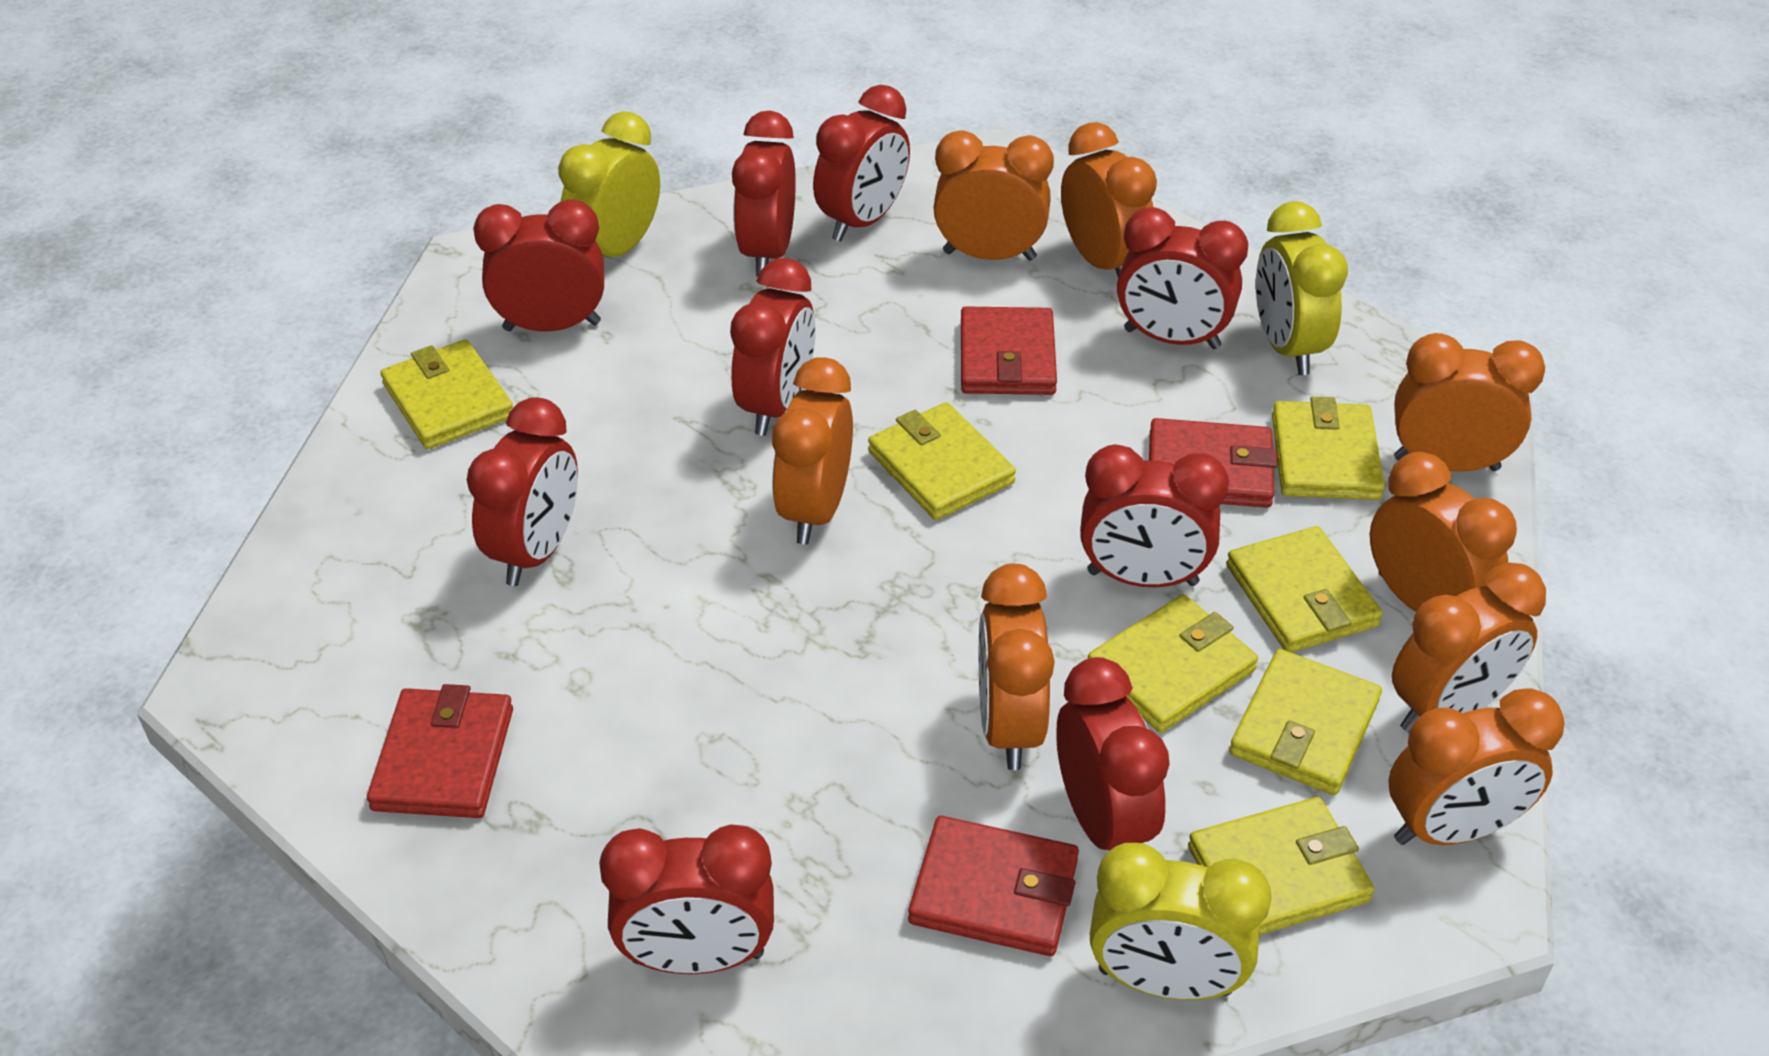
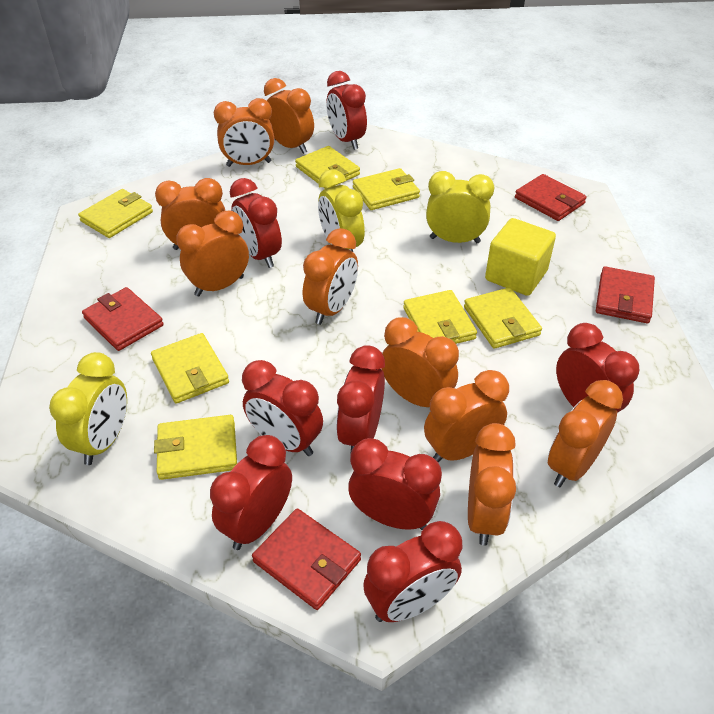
orange clock: [772,357,853,544] [934,131,1054,261] [979,564,1055,770] [1061,122,1157,277] [1370,452,1517,612] [1388,688,1565,845] [1392,562,1546,733] [1394,333,1545,472] = 8 -> [155,178,225,250] [176,211,249,296] [214,98,274,167] [264,78,314,154] [303,228,358,325] [381,317,459,407] [424,370,509,463] [468,423,516,546] [548,380,623,487] = 9
red clock: [467,397,578,586] [473,199,604,331] [599,824,774,974] [730,258,816,436] [732,110,796,277] [813,85,910,241] [1056,657,1170,850] [1080,444,1229,587] [1117,207,1248,349] = 9 -> [210,435,292,550] [230,178,282,268] [242,360,323,456] [327,71,367,150] [336,345,385,456] [348,438,442,530] [363,521,463,622] [556,323,639,413] = 8
yellow cube: none = 0 -> [485,218,556,296] = 1

